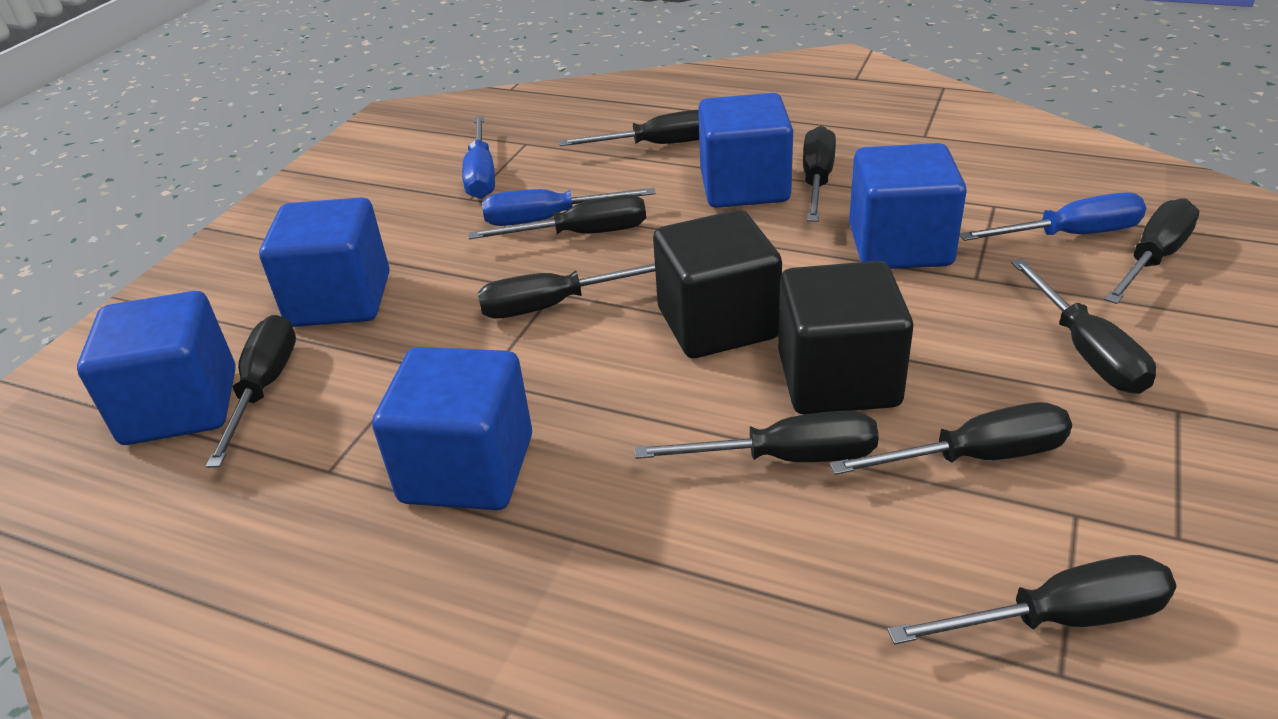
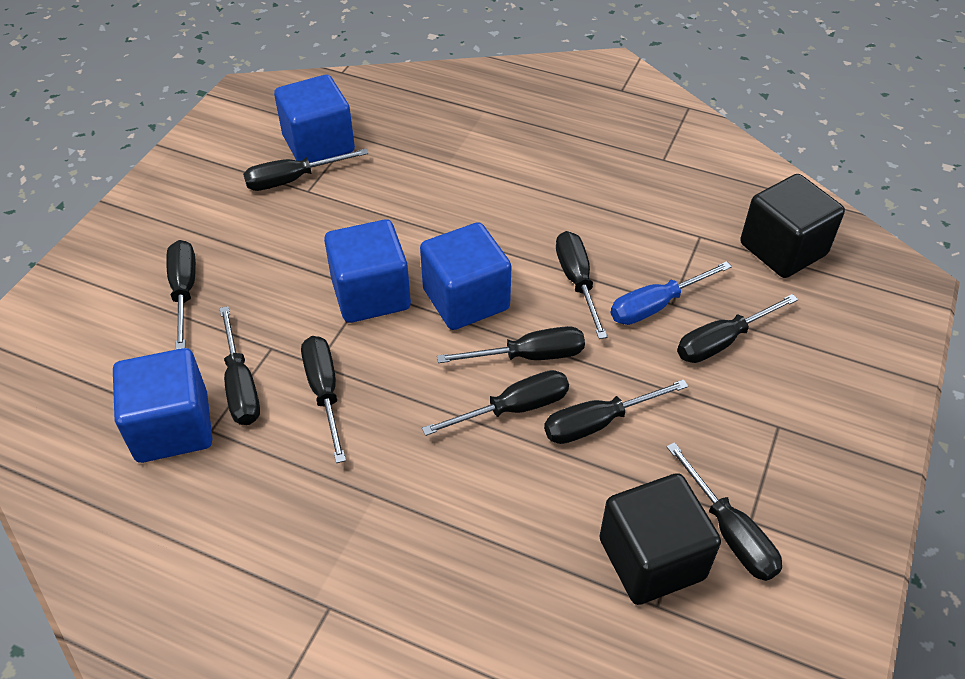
blue cube: [77,291,236,445] [259,197,390,327] [372,347,532,510] [698,93,793,208] [849,143,967,269] = 5 -> [113,348,212,463] [274,75,355,163] [324,219,411,323] [420,222,512,330] = 4
blue screwdriver: [462,116,495,199] [482,188,655,226] [960,192,1146,241] = 3 -> [611,261,732,325] = 1

